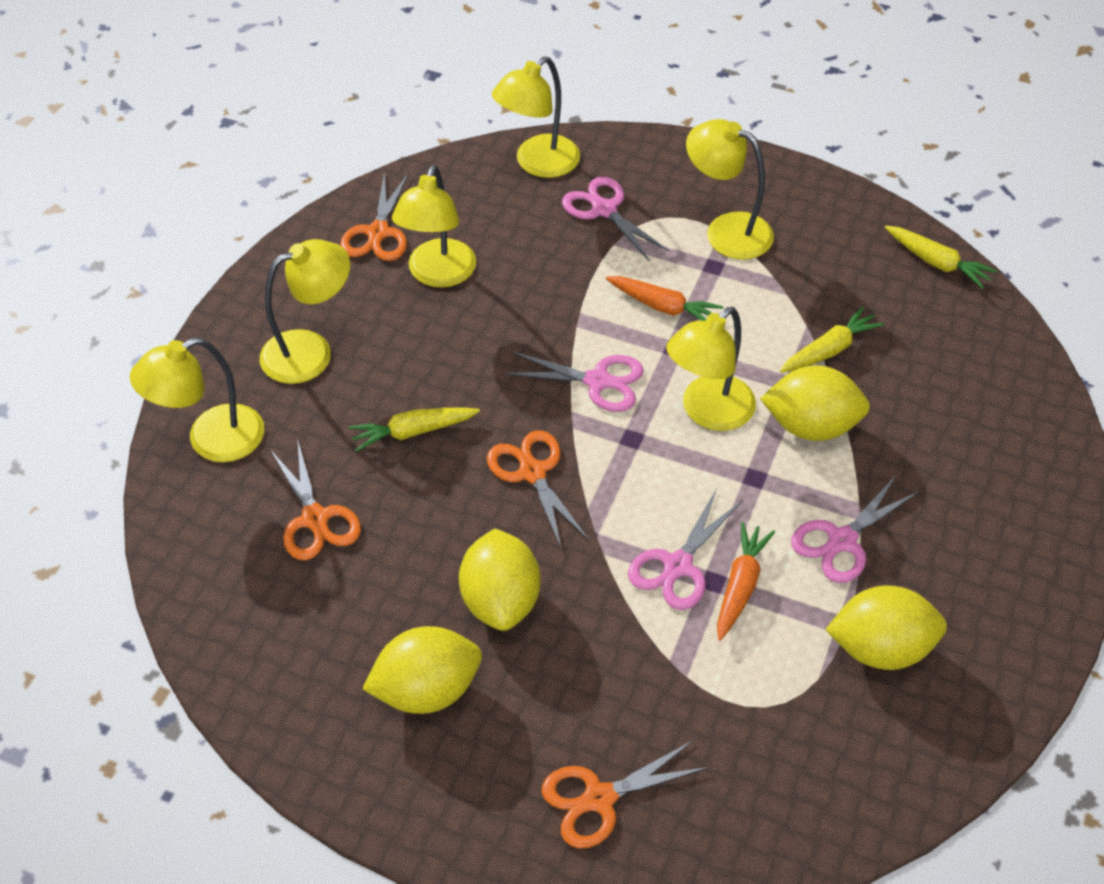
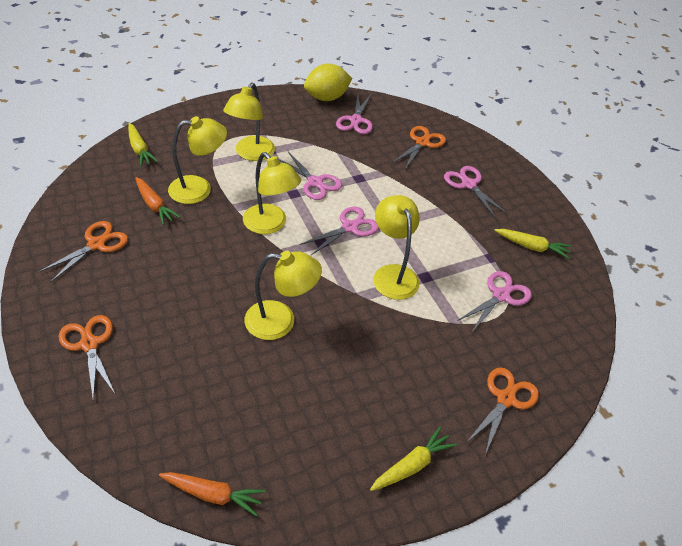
pink scissors: [504,352,644,412] [562,177,670,262] [628,488,743,610] [791,476,920,583] = 4 -> [278,152,342,200] [300,206,379,256] [336,95,373,134] [444,166,508,218] [457,271,532,333] = 5
yellow lamp: [130,337,264,462] [260,239,350,384] [392,165,476,288] [492,56,580,178] [666,307,756,431] [686,119,774,260] = 6 -> [168,116,227,204] [223,83,275,161] [243,152,301,234] [244,251,322,340] [373,195,420,300] = 5
yellow lemon: [362,626,482,714] [459,529,541,631] [760,366,870,441] [825,585,947,670] = 4 -> [304,64,352,101] = 1

